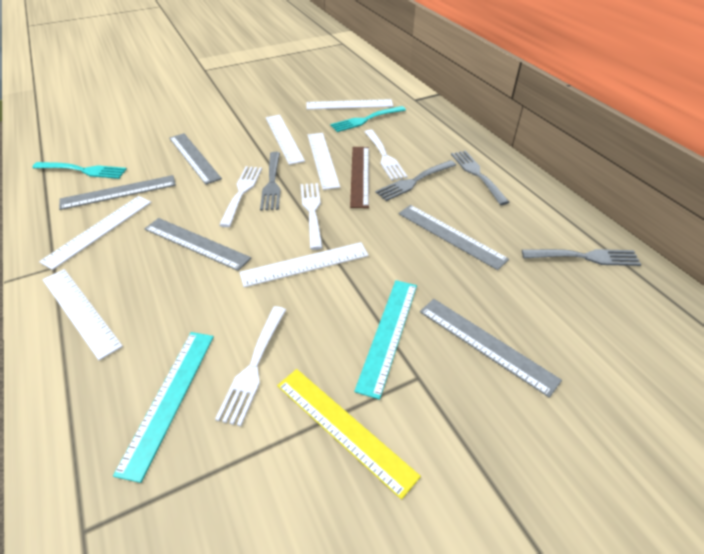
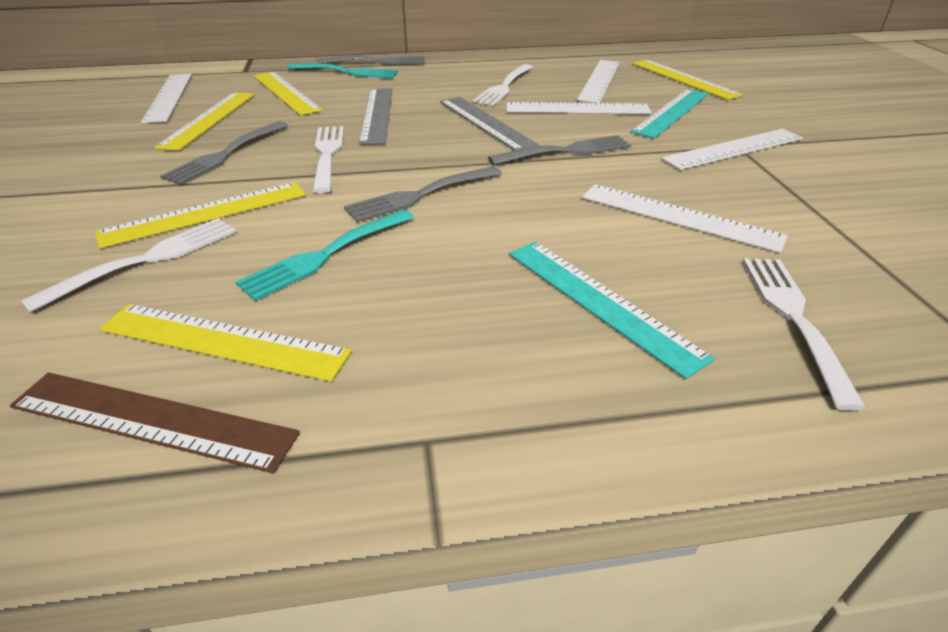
grey ruler: [59,175,176,210] [144,218,251,271] [169,133,222,185] [399,205,509,270] [420,299,562,398] = 5 -> [359,88,393,145] [440,97,540,151] = 2
white ruler: [39,196,152,270] [42,269,123,361] [240,242,369,287] [266,115,305,165] [306,99,393,110] [308,133,340,190] = 6 -> [141,74,192,123] [506,102,652,114] [577,60,620,103] [582,184,788,253] [661,129,803,170] = 5
yellow ruler: [277,369,421,500] = 1 -> [95,182,306,249] [99,304,352,382] [154,92,254,151] [254,72,323,116] [633,60,743,100] = 5

